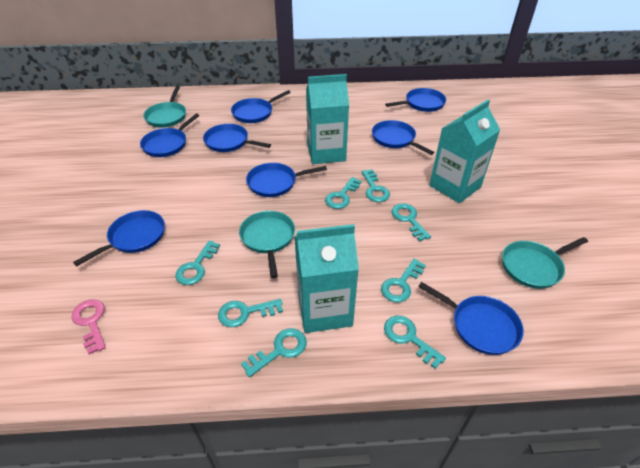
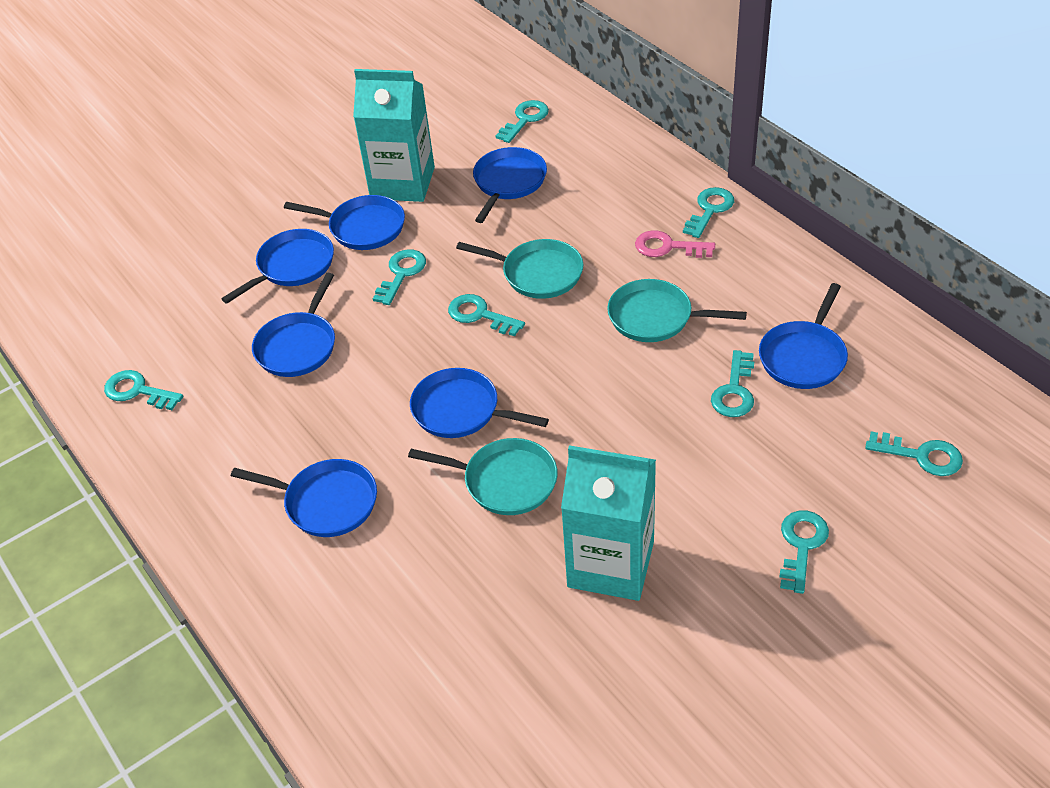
blue pan: [73,210,165,266] [140,114,200,157] [203,124,271,152] [231,90,291,123] [246,163,327,197] [372,120,434,155] [385,88,446,112] [418,282,524,355] = 8 -> [221,229,334,304] [231,459,377,537] [252,273,335,377] [284,195,405,250] [410,368,549,438] [473,147,547,223] [759,283,848,389] = 7
turquoise carton: [295,224,359,333] [306,74,349,164] [429,99,500,203] = 3 -> [353,69,435,202] [561,445,656,601] = 2

